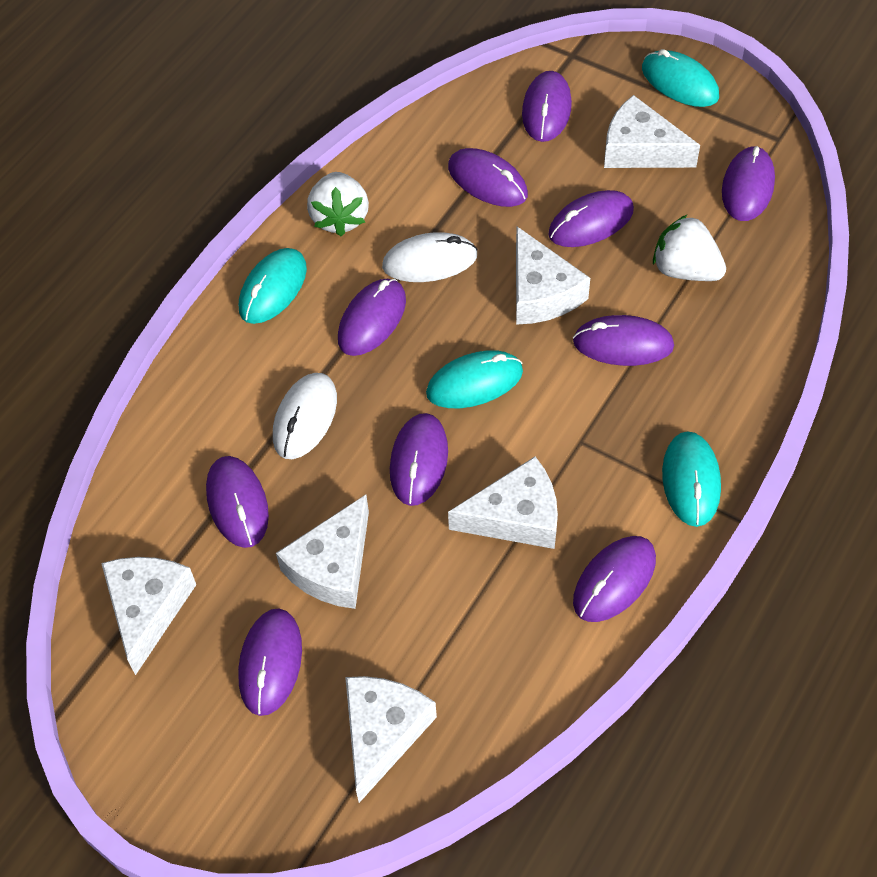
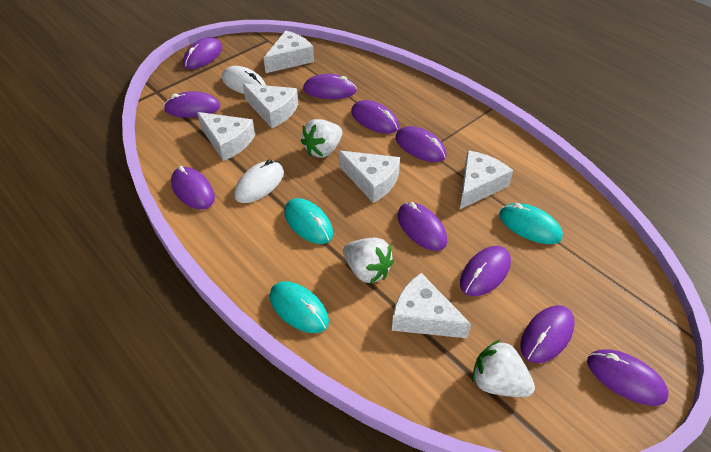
turquoise mouse: [239,248,307,324] [426,350,523,408] [642,49,719,107] [662,431,721,527] = 4 -> [270,281,329,333] [285,198,333,244] [499,203,563,244] = 3
white strawberry: [307,172,369,236] [653,214,726,281] = 2 -> [301,119,343,158] [343,238,394,284] [472,340,535,397] = 3

